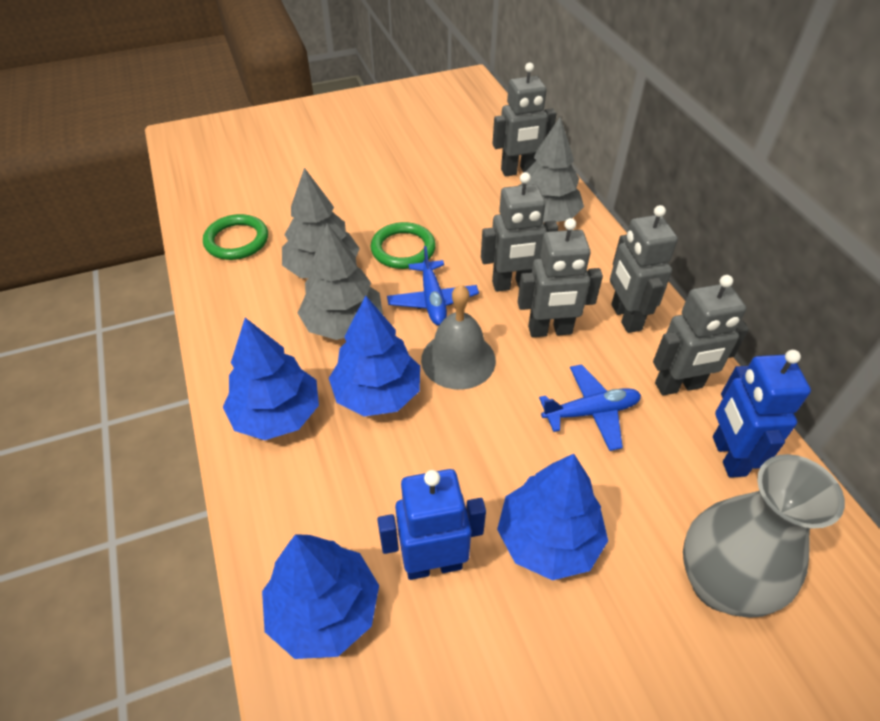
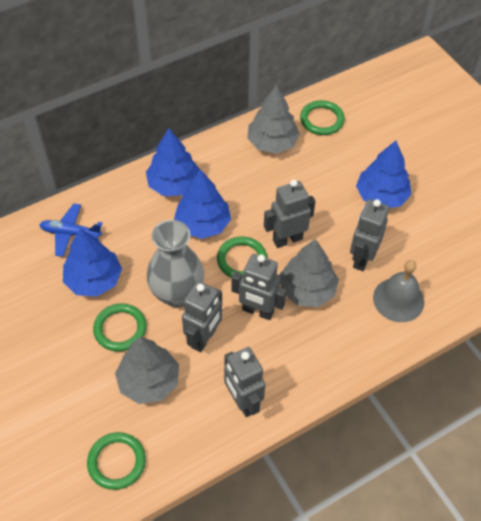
blue plane: [387,246,479,326] [539,364,641,451] = 2 -> [39,203,102,257] = 1
blue robot: [377,469,486,580] [713,350,811,478] = 2 -> none = 0
green ring: [203,214,268,260] [371,222,436,269] = 2 -> [87,432,146,490] [93,303,147,352] [217,236,267,278] [300,100,345,135] = 4

